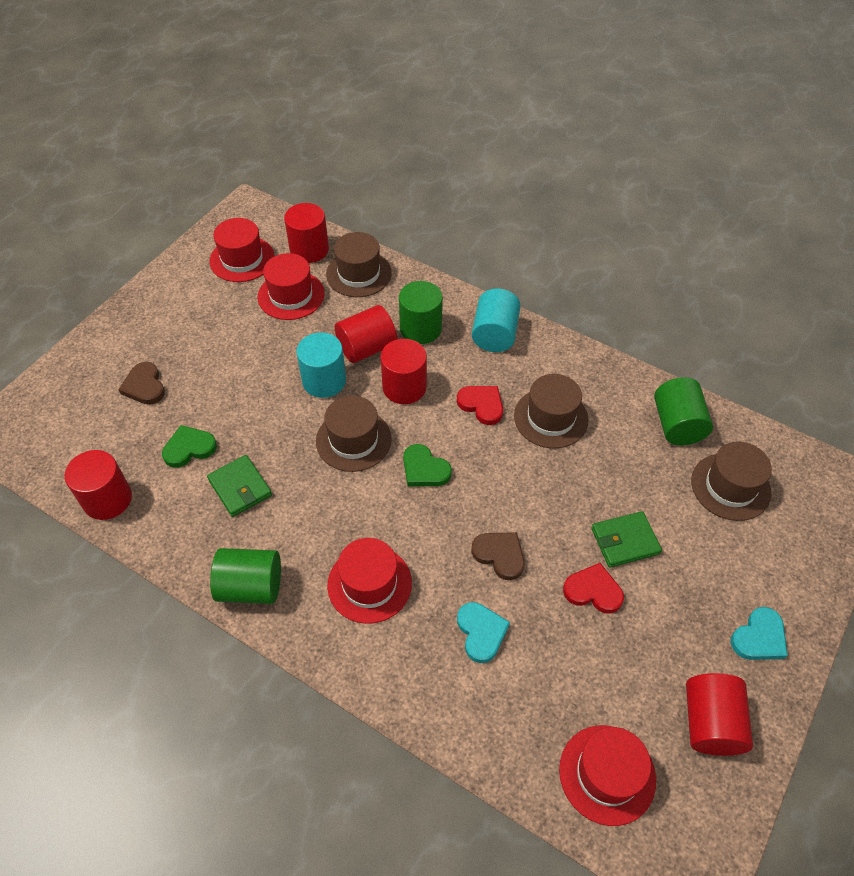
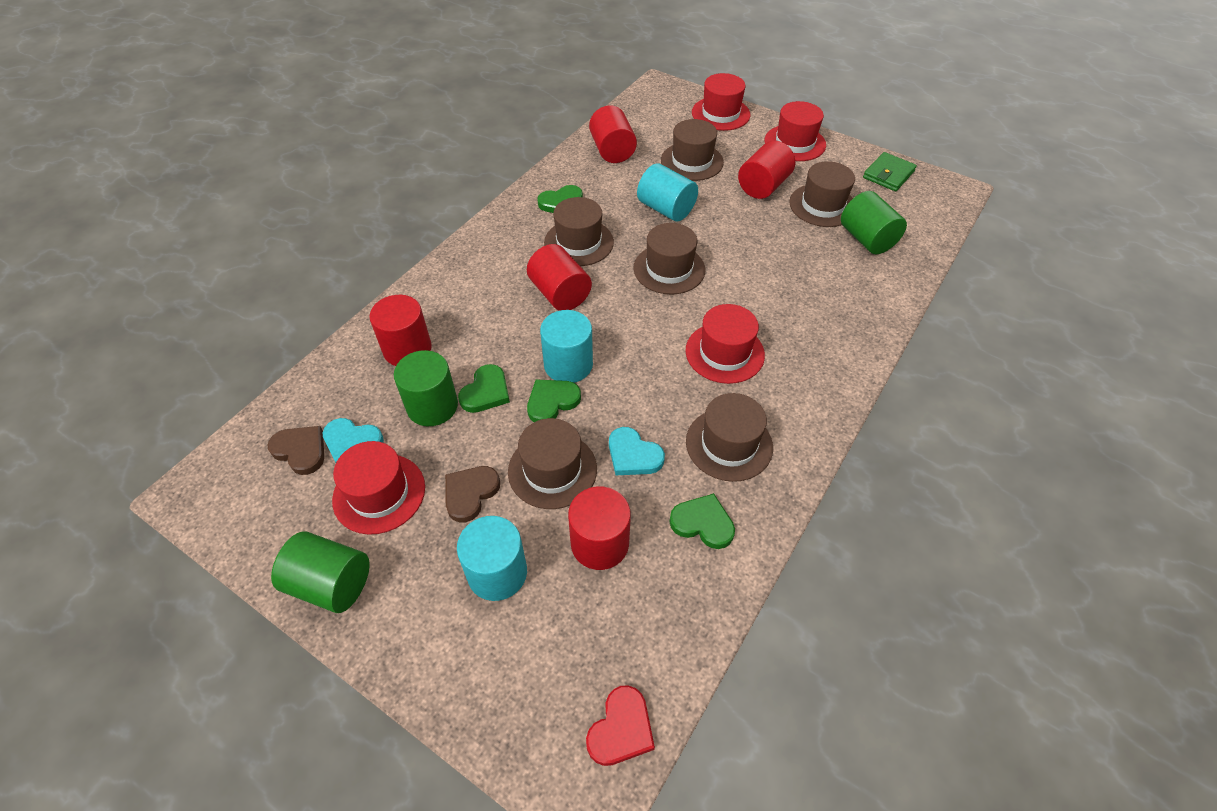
brown hat: [316,395,392,472] [326,232,392,297] [514,374,589,448] [691,442,772,521] = 4 -> [508,418,597,509] [544,197,614,266] [633,223,705,295] [661,119,724,181] [686,393,773,482] [789,161,855,227] = 6
green heart: [162,425,217,468] [403,444,452,486] = 2 -> [458,364,510,413] [527,379,581,422] [537,185,583,213] [669,493,735,549] = 4
green wallet: [207,455,272,517] [592,511,662,568] = 2 -> [863,152,917,191] = 1
red heart: [457,386,503,425] [563,563,624,614] = 2 -> [586,685,655,766] = 1
turquoise cylinder: [296,332,346,398] [472,289,521,352] = 2 -> [457,516,527,601] [540,310,593,383] [637,163,698,222] = 3

